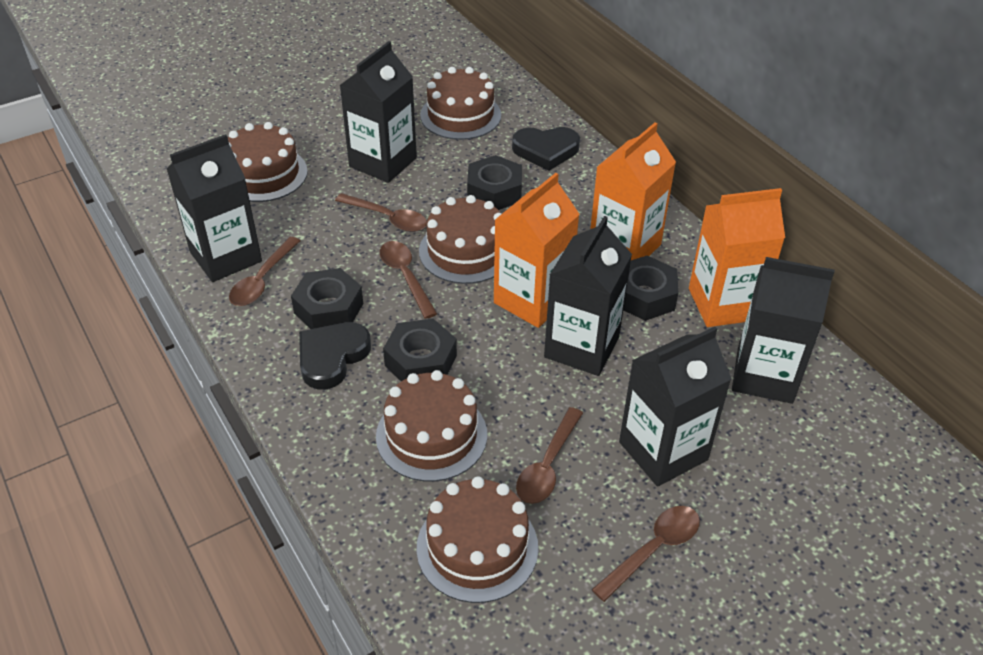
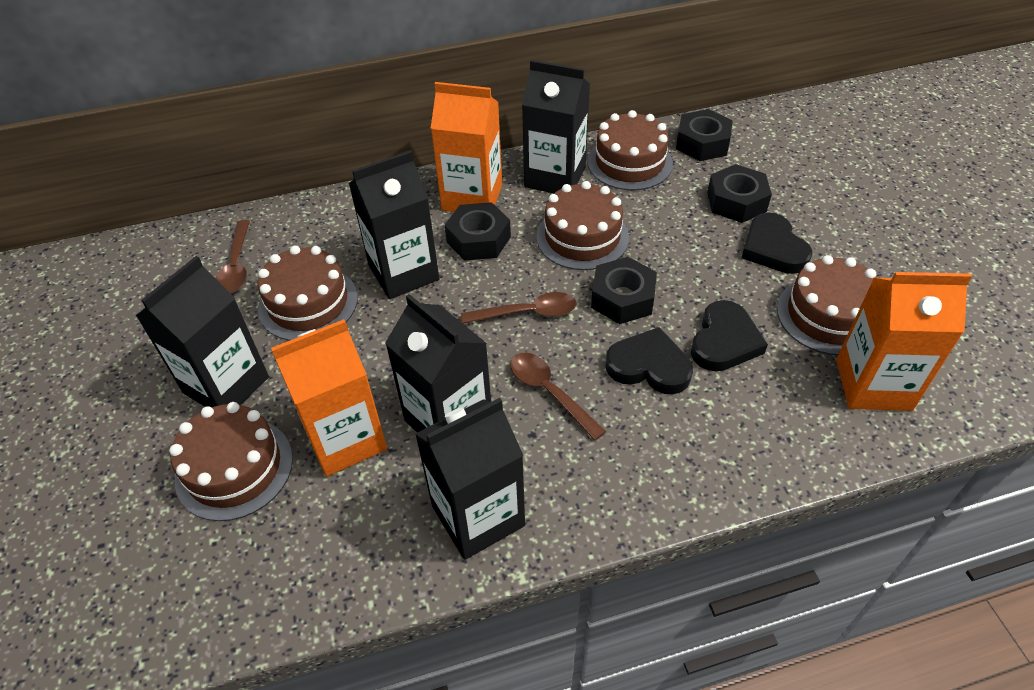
black heart: [299,322,371,389] [512,127,580,171] = 2 -> [605,327,693,394] [691,300,768,372] [741,213,812,274] = 3
brown spoon: [229,237,300,306] [335,193,427,232] [380,241,437,319] [516,407,583,504] [592,506,700,602] = 5 -> [216,220,250,293] [461,292,576,324] [510,352,606,440] = 3

